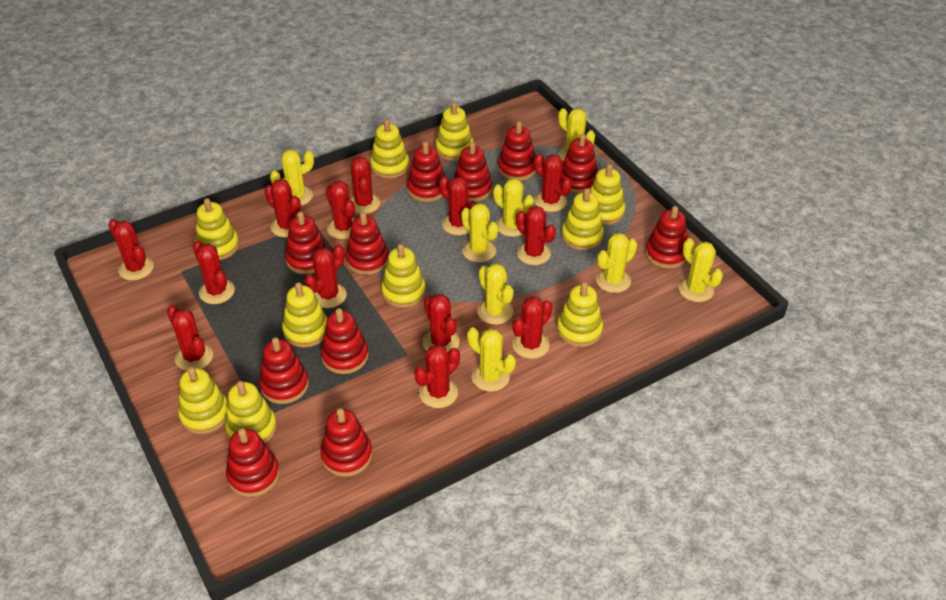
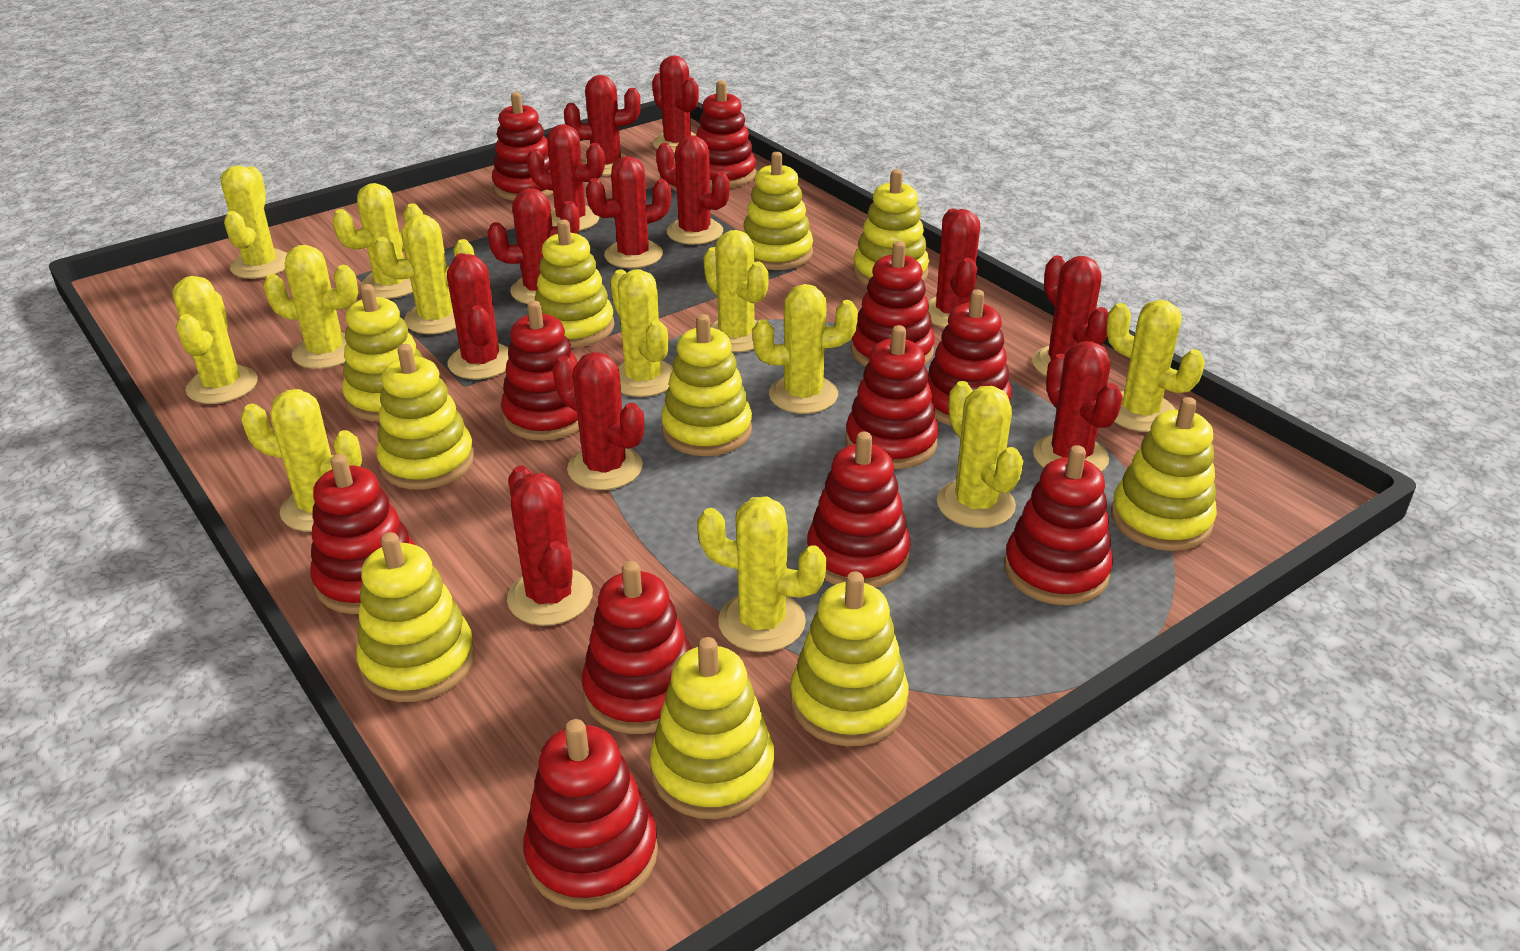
red cactus: [108,219,154,280] [167,305,213,371] [193,241,235,304] [265,179,301,237] [304,244,347,308] [326,181,355,239] [350,157,380,214] [414,344,460,408] [422,294,460,352] [439,176,477,235] [512,296,552,359] [516,206,556,265] [534,153,572,212] = 13 -> [447,253,509,379] [487,188,580,304] [507,465,593,626] [527,124,605,231] [553,352,644,490] [564,75,641,176] [586,156,671,268] [652,56,699,153] [656,135,730,245] [928,209,980,328] [1032,255,1108,377] [1033,341,1123,472] = 12
yellow cactus: [270,149,314,206] [461,203,498,263] [467,327,516,392] [477,263,514,325] [493,178,534,237] [558,108,595,161] [596,233,637,293] [679,238,723,302] = 8 -> [172,276,258,404] [221,165,287,279] [241,389,362,532] [263,245,358,369] [332,183,423,299] [374,214,474,334] [610,269,673,397] [697,497,827,652] [704,230,769,352] [752,284,858,414] [937,381,1023,528] [1106,300,1205,432] = 12

